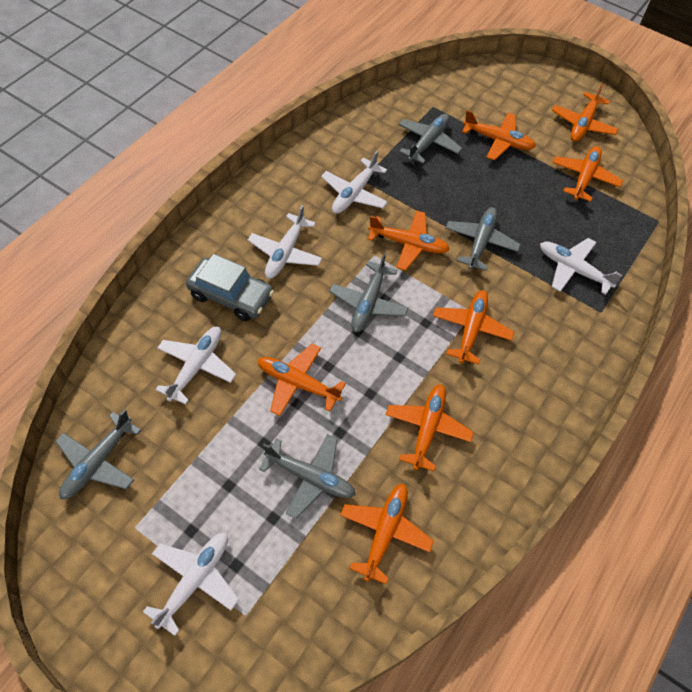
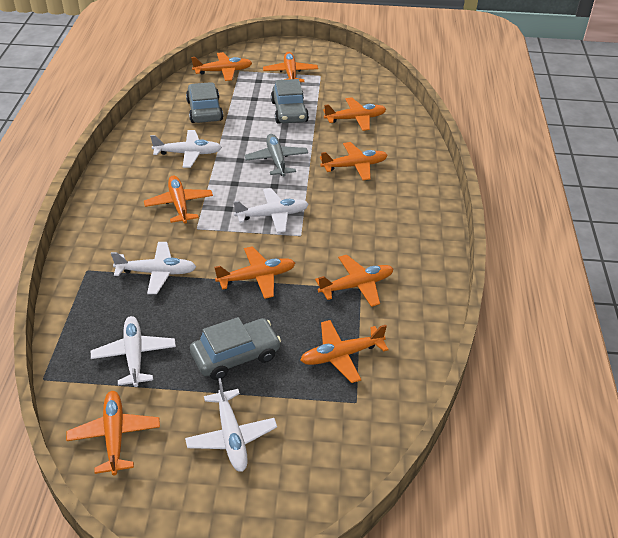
grey car: [186,254,274,321] = 1 -> [186,82,223,123] [190,317,281,380] [271,79,309,123] = 3
grey plane: [55,409,141,499] [259,434,356,519] [329,253,408,332] [398,114,462,164] [445,207,521,271] = 5 -> [244,134,308,177] = 1
orange plane: [258,344,346,416] [340,484,434,585] [367,211,450,271] [385,384,474,471] [433,290,514,365] [462,110,536,160] [552,83,618,142] [552,146,623,202] = 8 -> [66,391,160,475] [144,175,213,224] [191,52,252,81] [214,246,295,299] [263,52,318,82] [300,320,389,383] [315,255,393,307] [320,142,388,180] [323,97,386,131] = 9

